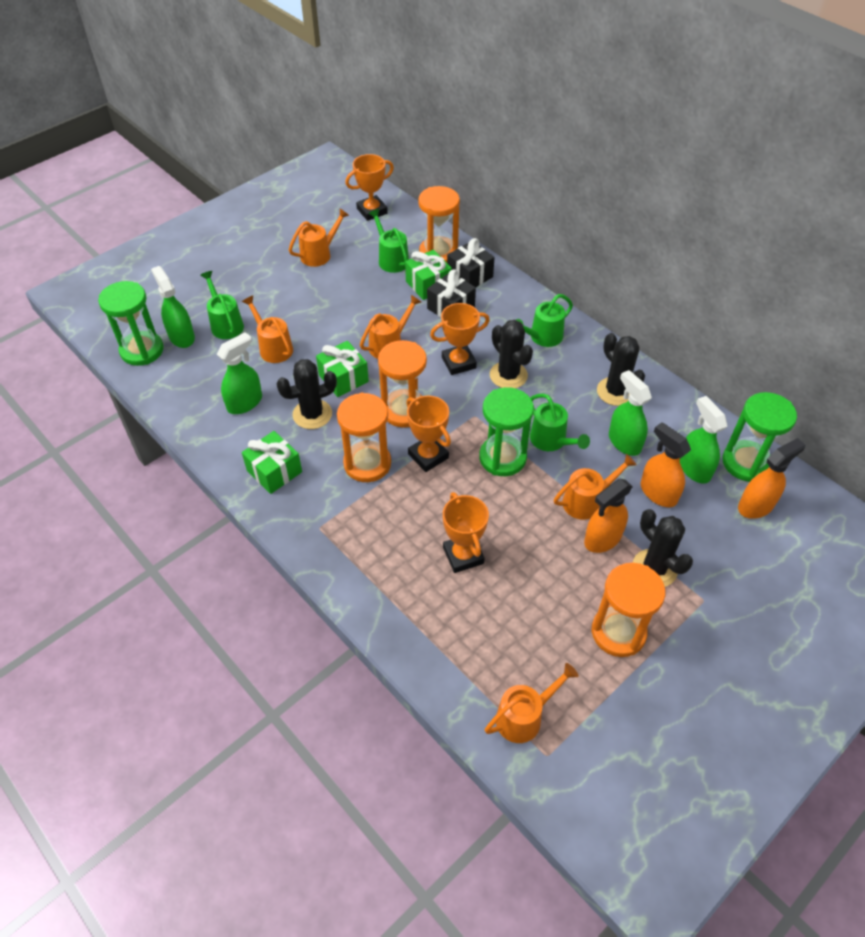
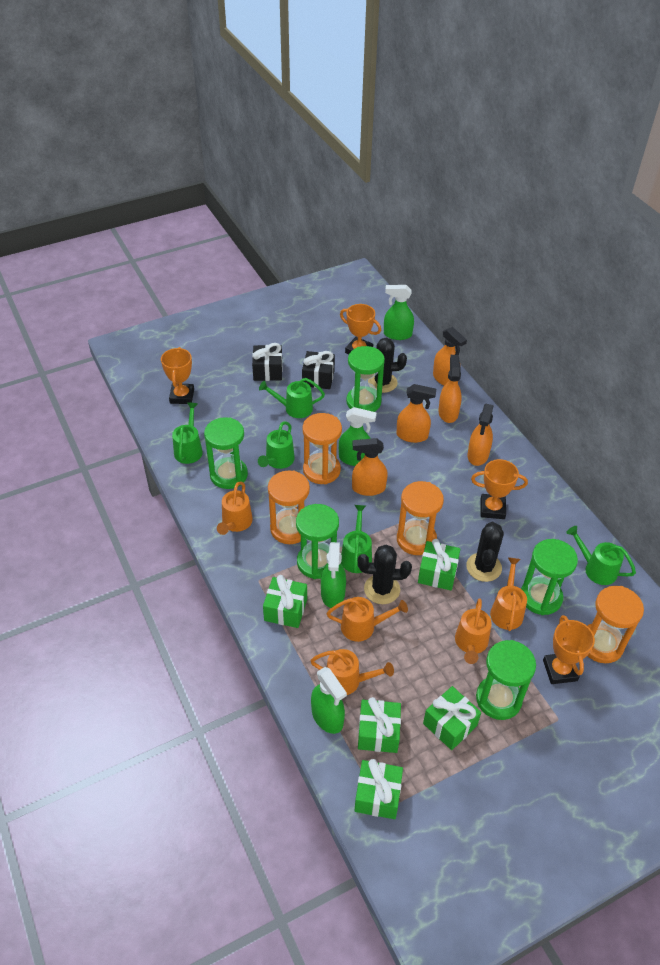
black cactus: [276,359,337,429] [490,320,533,389] [597,333,645,406] [633,509,693,587] = 4 -> [358,545,412,604] [368,338,407,393] [466,522,504,582] = 3
green gift: [242,431,302,494] [316,341,369,397] [405,250,452,300] = 3 -> [263,575,307,628] [354,759,403,819] [358,697,401,753] [418,539,460,590] [423,686,481,750] = 5
green hourglass: [98,281,164,366] [479,387,534,476] [723,392,797,482] = 3 -> [204,417,248,489] [296,504,339,579] [346,346,385,412] [476,640,536,720] [521,539,578,615] = 5
green watering can: [200,271,244,339] [369,209,409,273] [516,294,573,347] [530,394,590,451] = 4 -> [172,402,203,464] [258,421,295,469] [259,378,325,418] [341,505,372,573] [566,526,636,585] = 5
orange spray bottle: [584,479,633,553] [641,422,691,507] [738,438,805,519] = 3 -> [352,438,388,496] [397,384,436,443] [433,327,467,386] [438,355,462,423] [467,404,494,466] = 5

